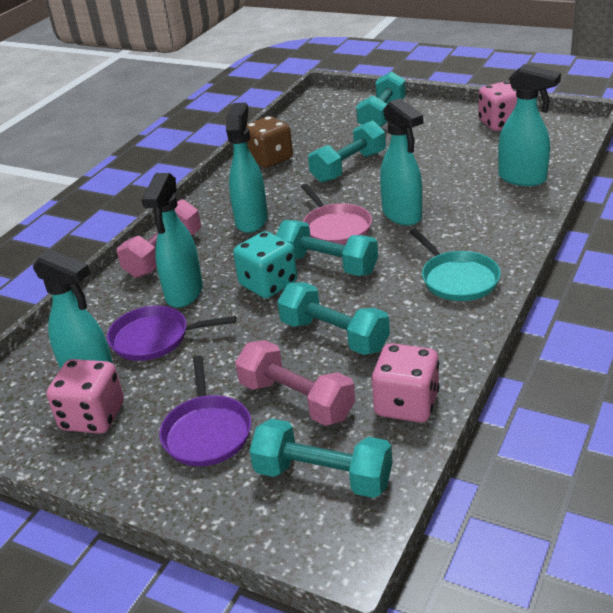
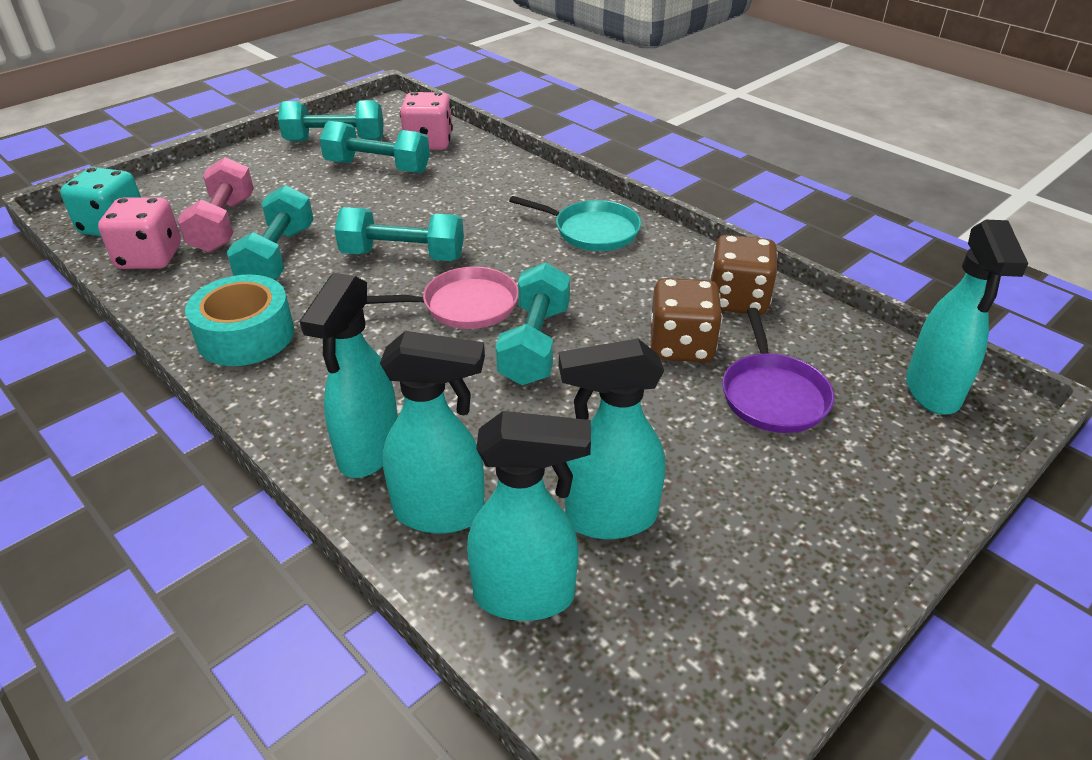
brown dice: [246,116,293,168] = 1 -> [651,278,723,362] [710,235,778,315] = 2
pink dice: [47,359,124,434] [371,343,440,423] [478,81,517,131] = 3 -> [98,197,181,269] [400,92,453,150] = 2
pink dumbbell: [117,199,201,278] [235,340,355,426] = 2 -> [177,157,254,253] = 1
purple pan: [107,305,236,361] [159,356,251,466] = 2 -> [722,308,834,433] = 1
turquoise tape: none = 0 -> [185,274,294,366] = 1

